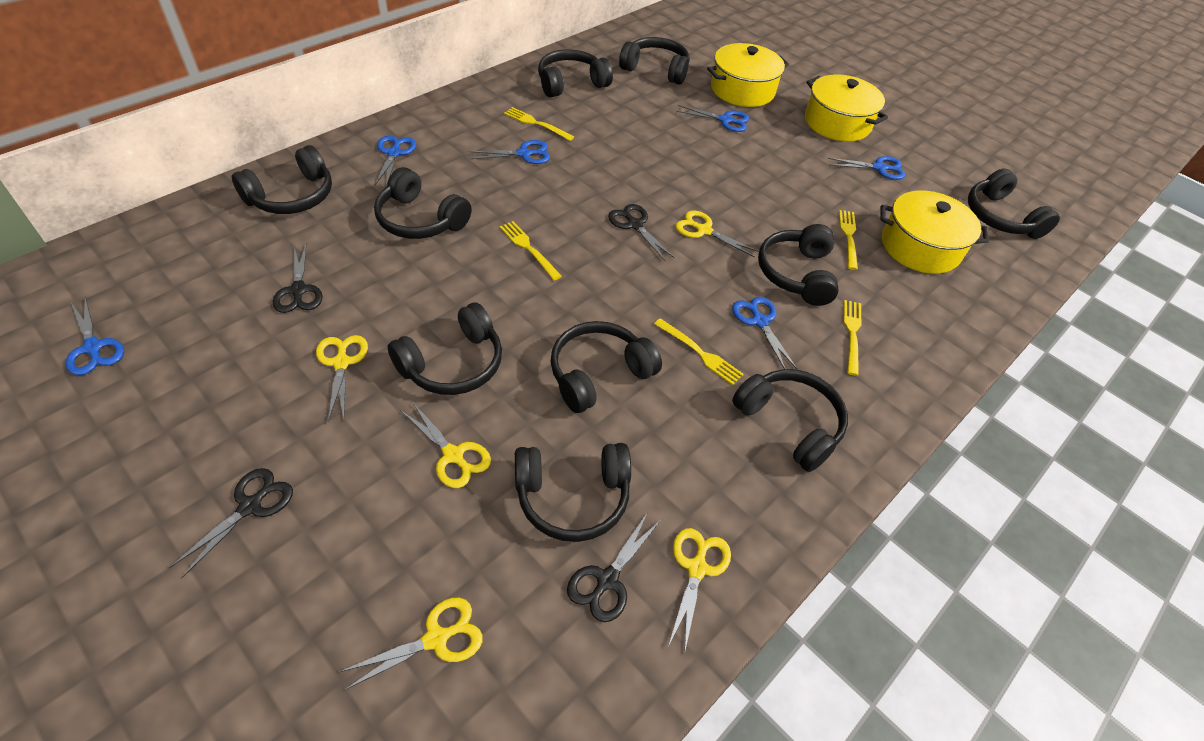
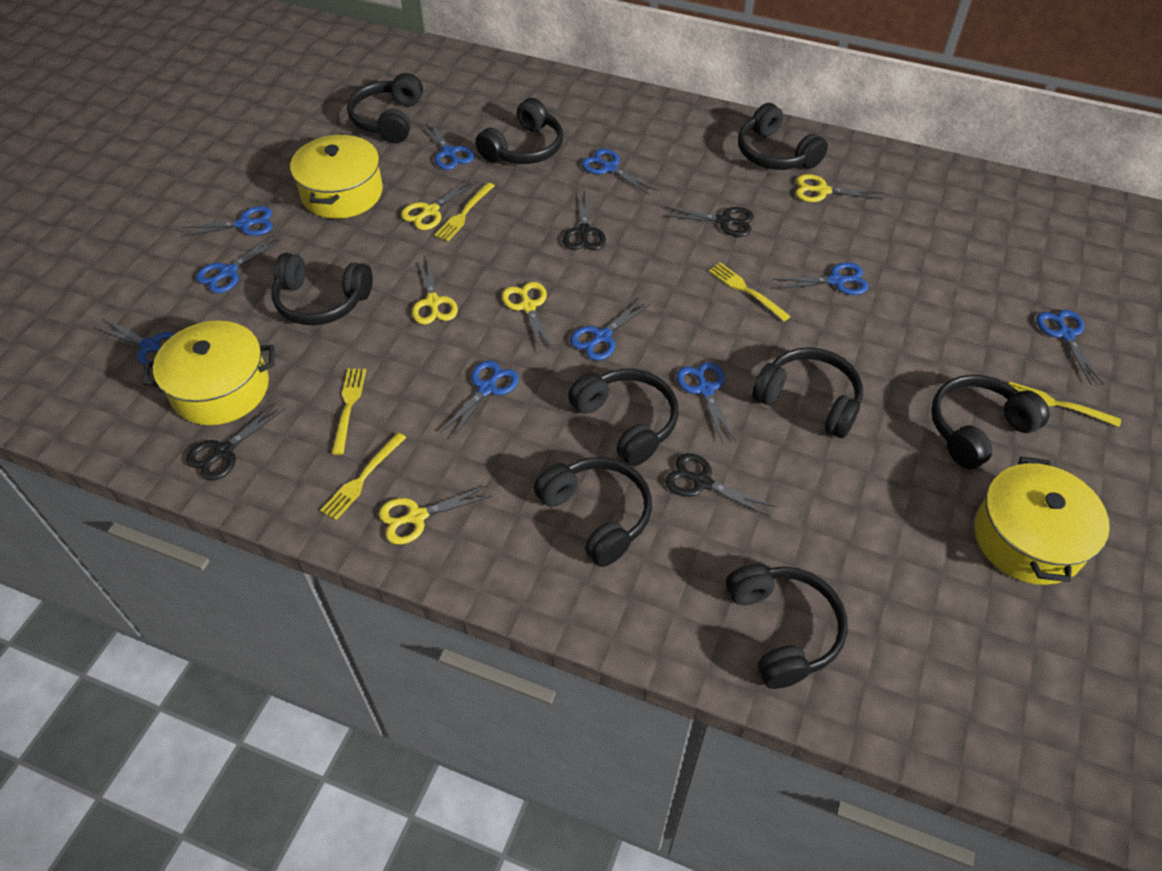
black headphones: [232,145,332,214] [374,167,472,239] [388,303,502,395] [515,443,631,542] [538,49,613,98] [550,321,662,413] [619,37,690,85] [732,369,848,472] [758,224,838,306] [968,168,1060,239] = 10 -> [272,253,373,325] [347,73,423,143] [475,98,563,164] [534,457,652,567] [568,369,679,466] [726,563,848,689] [738,103,828,170] [752,347,863,438] [931,375,1050,469] = 9
blue scissors: [66,297,124,375] [375,136,416,187] [469,140,550,164] [676,105,749,132] [732,297,797,369] [828,156,905,180] = 6 -> [94,318,176,368] [181,206,273,236] [196,235,281,293] [420,120,474,170] [440,360,519,439] [570,298,652,361] [582,149,657,195] [676,362,736,443] [772,262,869,295] [1036,310,1103,385] = 10

